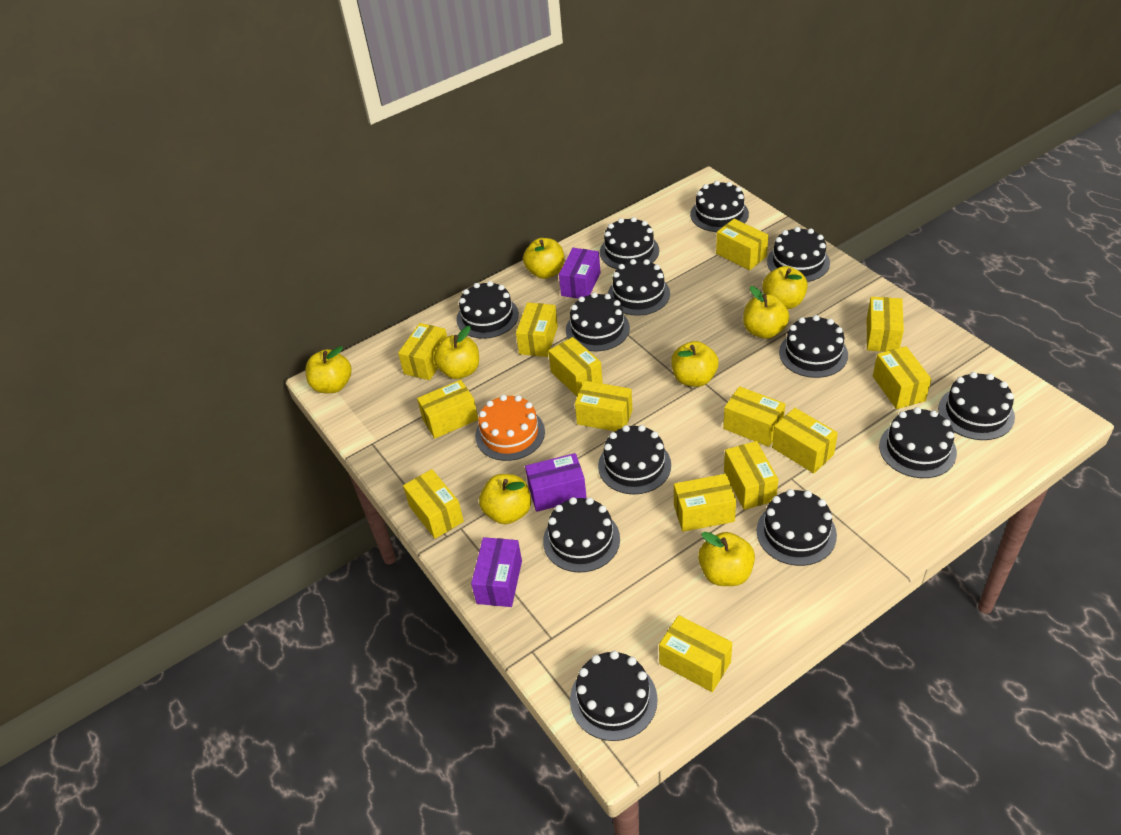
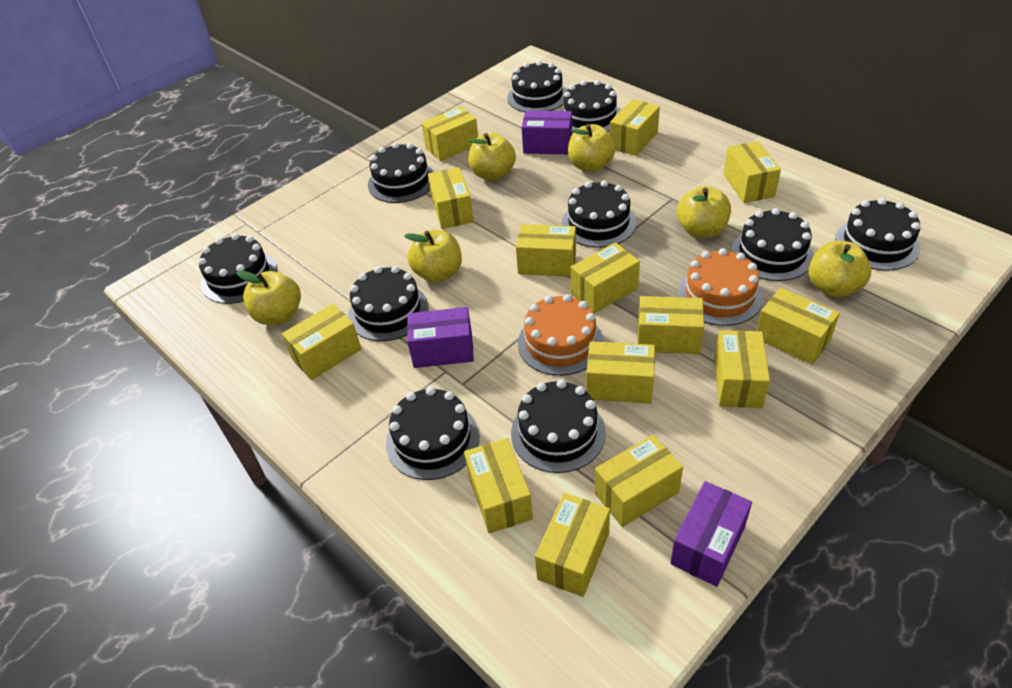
black cake: [456,281,519,339] [543,497,620,572] [566,292,630,352] [570,651,658,741] [598,425,671,494] [600,217,659,269] [608,259,670,316] [690,181,749,232] [757,489,837,566] [767,227,830,282] [779,315,848,378] [879,407,957,478] [938,372,1015,440] = 13 -> [198,233,277,304] [348,266,428,341] [368,143,434,203] [386,387,479,480] [507,61,567,112] [511,379,606,473] [561,80,621,133] [562,180,636,248] [731,208,814,281] [835,198,921,271] = 10
orange cake: [475,395,545,461] = 1 -> [518,294,604,376] [678,248,763,326] = 2
yellow apple: [305,346,352,393] [434,326,479,379] [479,474,531,524] [523,238,564,279] [671,341,719,387] [698,532,755,586] [743,286,789,339] [762,266,808,309] = 8 -> [237,271,301,325] [404,230,462,283] [468,133,516,181] [568,124,616,172] [677,186,731,238] [808,241,872,297] = 6

